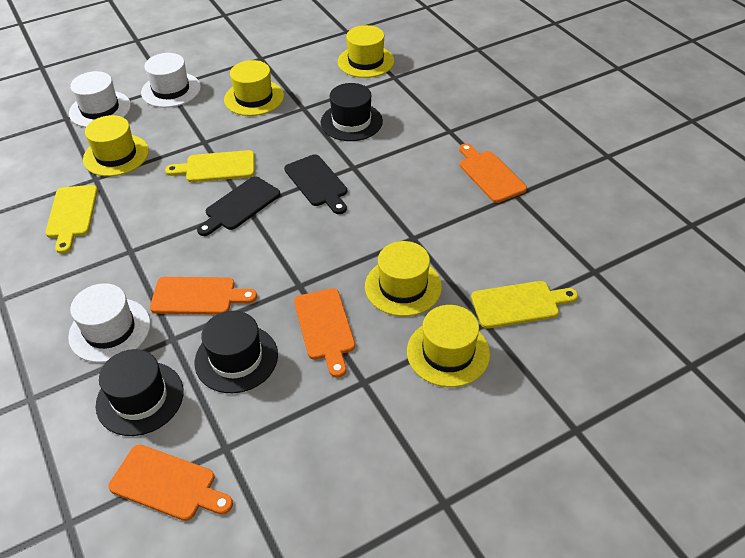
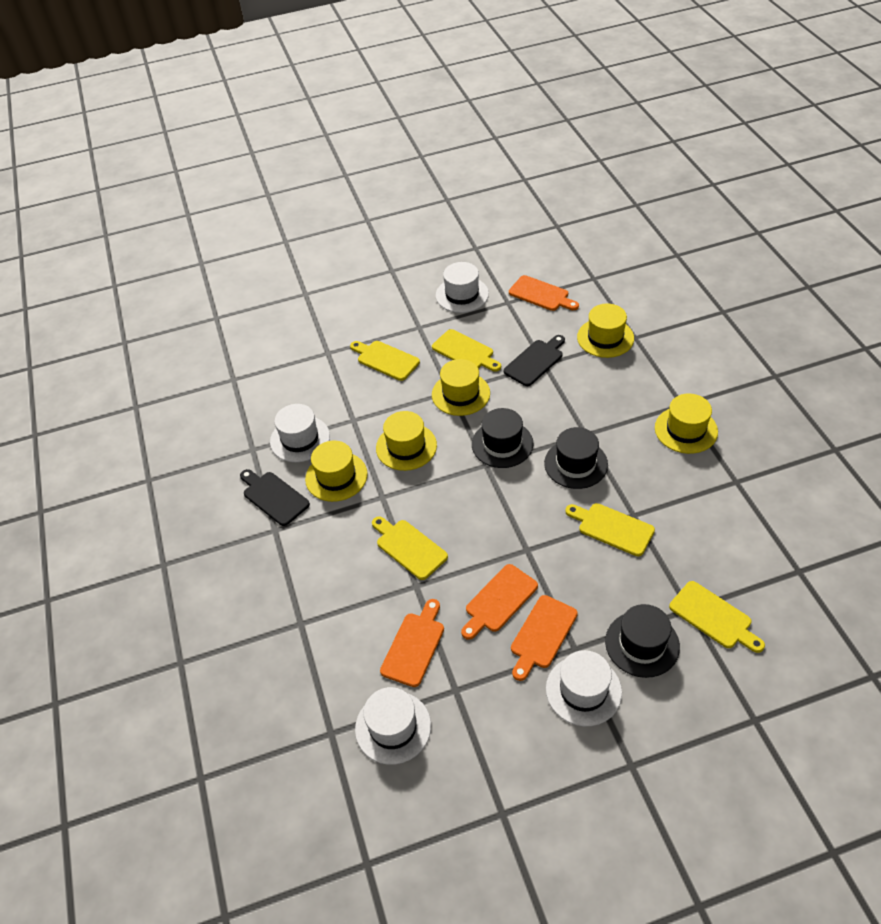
white hat: [68,283,151,363] [69,71,131,127] [141,53,201,108] = 3 -> [270,404,330,462] [355,687,431,765] [436,262,489,313] [546,650,622,726] = 4
yellow cutting board: [45,185,98,254] [165,150,255,182] [471,281,578,329] = 3 -> [350,341,420,381] [372,516,448,580] [432,329,501,372] [565,503,655,557] [669,581,765,653] = 5

